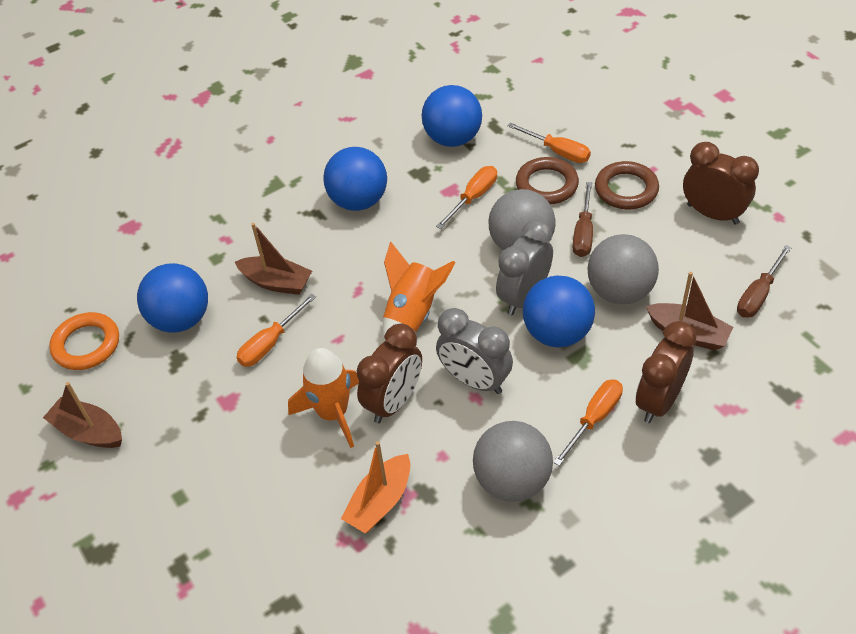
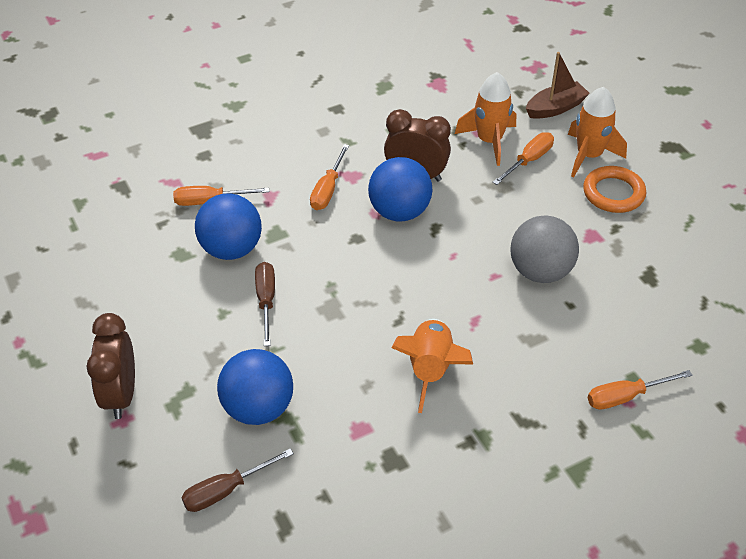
blue ball: [137,263,208,333] [324,147,387,211] [422,85,482,147] [523,276,595,347] = 4 -> [195,193,262,260] [217,349,293,425] [368,157,433,221] = 3
brown boat: [43,382,122,448] [235,223,312,295] [646,272,733,350] = 3 -> [526,52,590,119] = 1
brown clock: [357,324,422,423] [636,321,697,423] [683,142,759,225] = 3 -> [86,313,135,419] [384,109,451,182] = 2
brown ring: [516,157,579,205] [595,161,659,209] = 2 -> none = 0
grey ball: [473,421,553,502] [489,189,556,250] [587,234,659,304] = 3 -> [511,215,579,283] = 1
grey clock: [436,308,513,394] [496,219,553,315] = 2 -> none = 0
orange boat: [341,441,410,533] = 1 -> none = 0
orange rocket: [288,348,359,448] [383,241,456,341] = 2 -> [392,319,473,413] [455,72,516,166] [568,87,627,177] = 3

